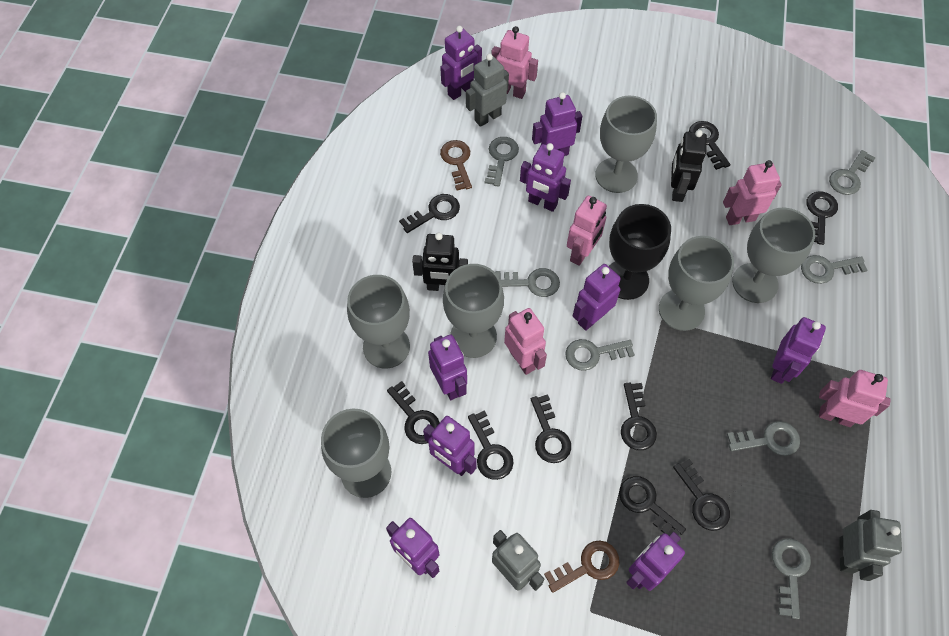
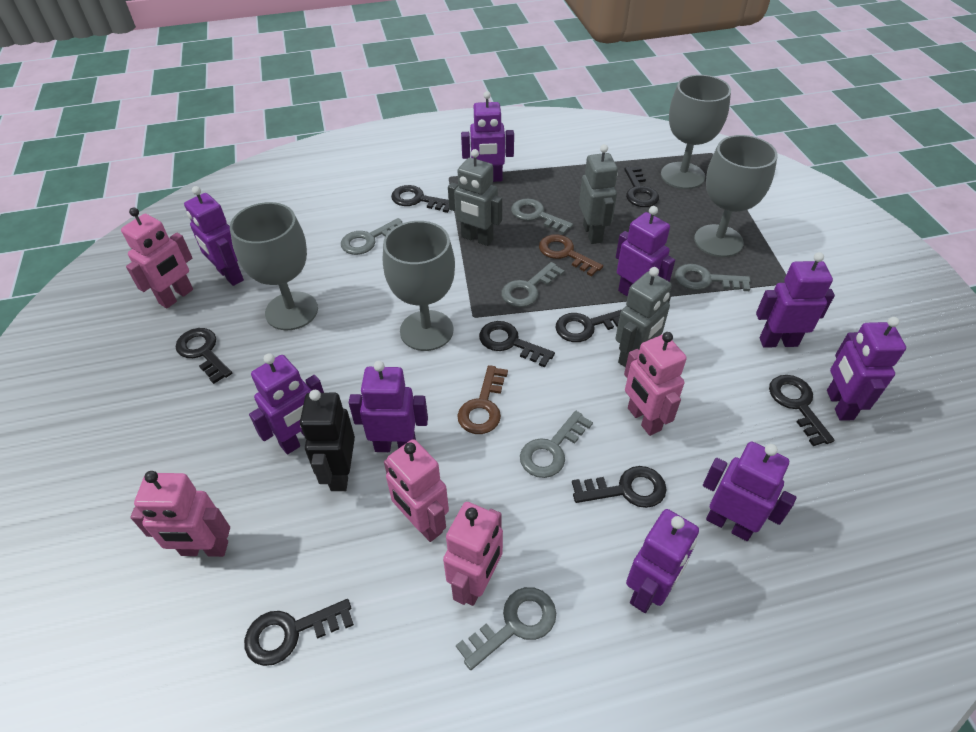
black goblet: [609,204,671,300] = 1 -> none = 0
black key: [387,381,440,444] [399,194,460,233] [468,410,514,480] [531,394,571,463] [619,476,686,535] [621,382,657,450] [673,459,730,531] [689,121,730,170] [806,191,838,245] = 9 -> [176,328,232,384] [244,599,354,666] [391,185,449,213] [479,321,555,367] [555,310,621,342] [572,466,667,508] [624,166,659,207] [769,375,835,446] = 8
black robot: [412,232,468,291] [671,130,707,202] = 2 -> [300,390,355,491] = 1
grey goblet: [321,409,391,498] [347,275,410,369] [443,264,504,358] [595,96,657,193] [659,236,734,331] [732,208,815,303] = 6 -> [230,202,318,330] [383,221,455,351] [661,75,731,189] [694,135,778,257] = 4
grey key: [485,137,519,187] [495,268,560,297] [565,339,635,371] [727,421,800,456] [772,538,811,619] [801,255,867,284] [829,150,875,195] = 7 -> [341,218,402,255] [456,587,556,670] [501,262,565,307] [511,199,573,235] [520,411,593,478] [675,264,751,291] = 6

